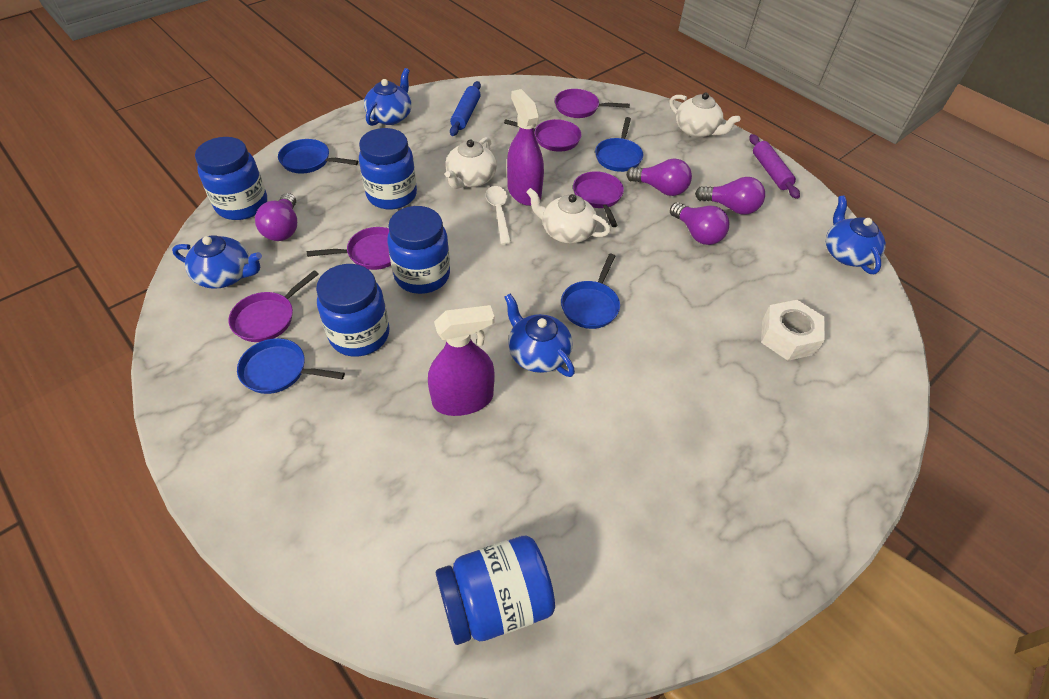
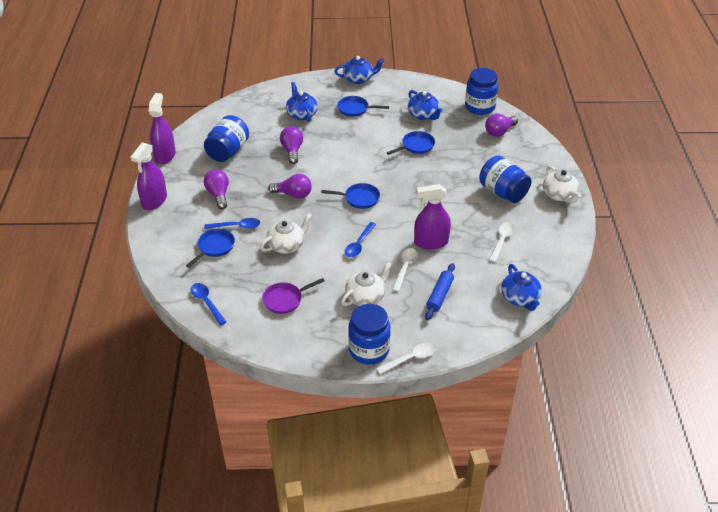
blue jar: [195,137,267,220] [316,264,390,357] [359,128,417,210] [387,206,450,294] [436,536,555,645] = 5 -> [204,115,249,162] [348,304,391,365] [465,68,498,115] [479,155,531,203] = 4
blue spoon: none = 0 -> [191,283,226,325] [204,218,260,229] [345,222,376,257] = 3
purple pan: [228,270,319,342] [307,227,391,270] [504,119,582,152] [555,89,630,118] [573,171,624,227] = 5 -> [262,278,325,314] = 1
purple rolling pin: [750,134,800,199] = 1 -> none = 0
purple spray bottle: [428,305,495,416] [507,89,544,206] = 2 -> [131,142,167,210] [149,93,176,164] [414,184,451,249] = 3
white nut: [761,300,825,361] = 1 -> none = 0
white spoon: [485,186,511,245] = 1 -> [376,343,435,374] [392,248,418,292] [489,222,515,262] = 3

